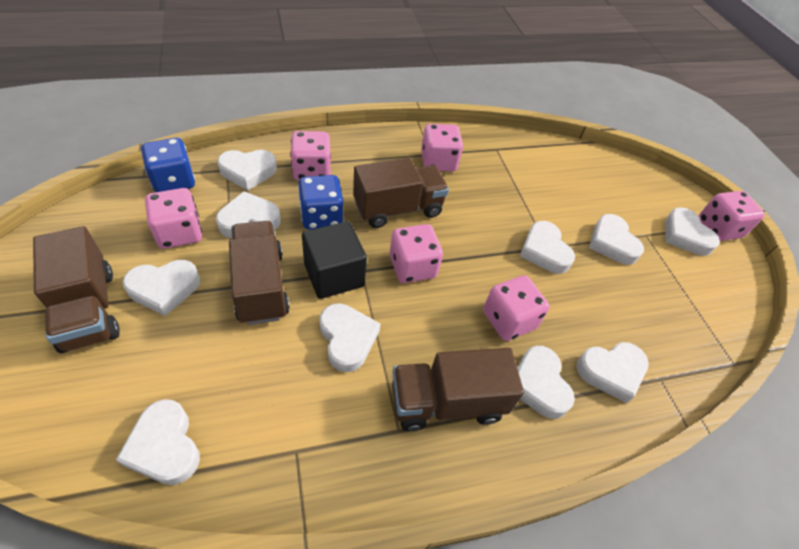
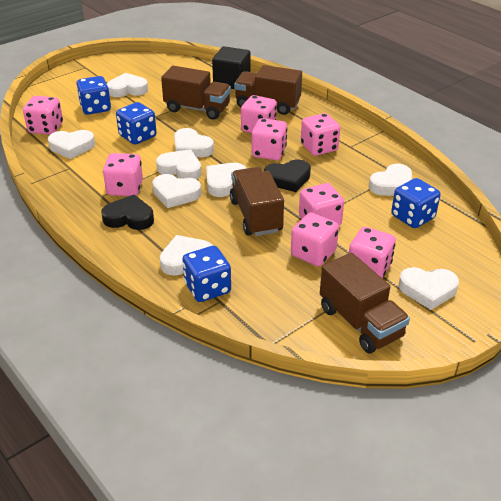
black heart: none = 0 -> [101,195,154,230] [264,159,311,192] = 2
blue dice: [141,138,195,192] [298,175,343,230] = 2 -> [76,76,111,115] [116,102,157,145] [183,246,231,302] [391,178,440,228] = 4
pink dice: [145,188,202,249] [290,131,331,181] [390,224,443,283] [421,124,463,171] [483,275,550,341] [698,191,765,241] = 6 -> [23,96,63,135] [103,153,143,196] [241,95,277,133] [251,118,287,160] [291,213,339,266] [299,183,344,225] [301,113,340,156] [349,227,396,278] = 8
white heart: [116,399,200,485] [122,260,200,316] [216,191,281,238] [217,150,277,191] [320,303,380,372] [517,346,575,419] [520,221,575,274] [576,342,649,403] [589,214,644,265] [665,207,720,256] = 10 -> [48,130,95,159] [107,73,148,97] [152,174,201,208] [156,149,201,179] [160,235,213,276] [174,128,214,157] [206,163,247,197] [369,164,412,196] [398,267,459,310] = 9

